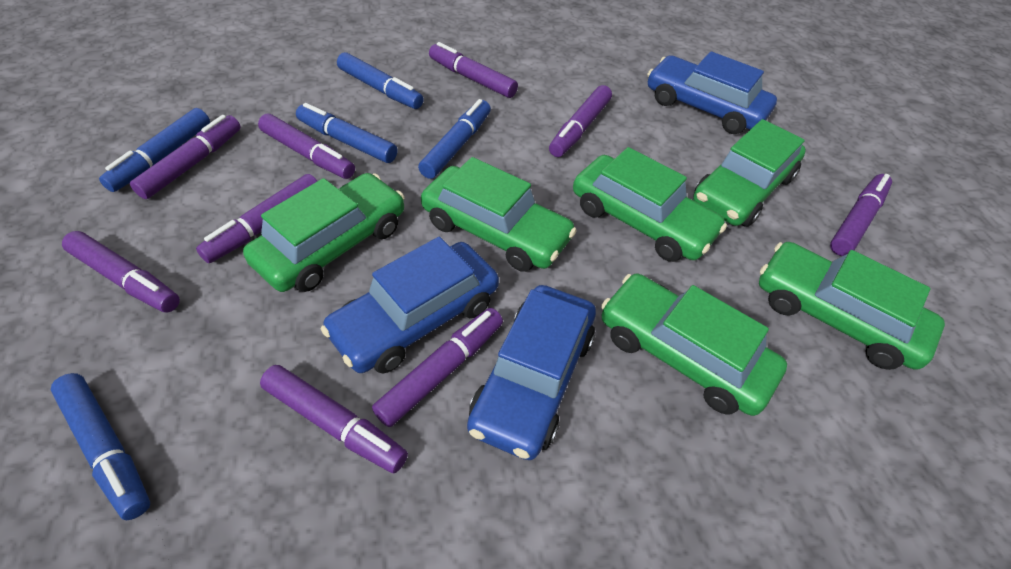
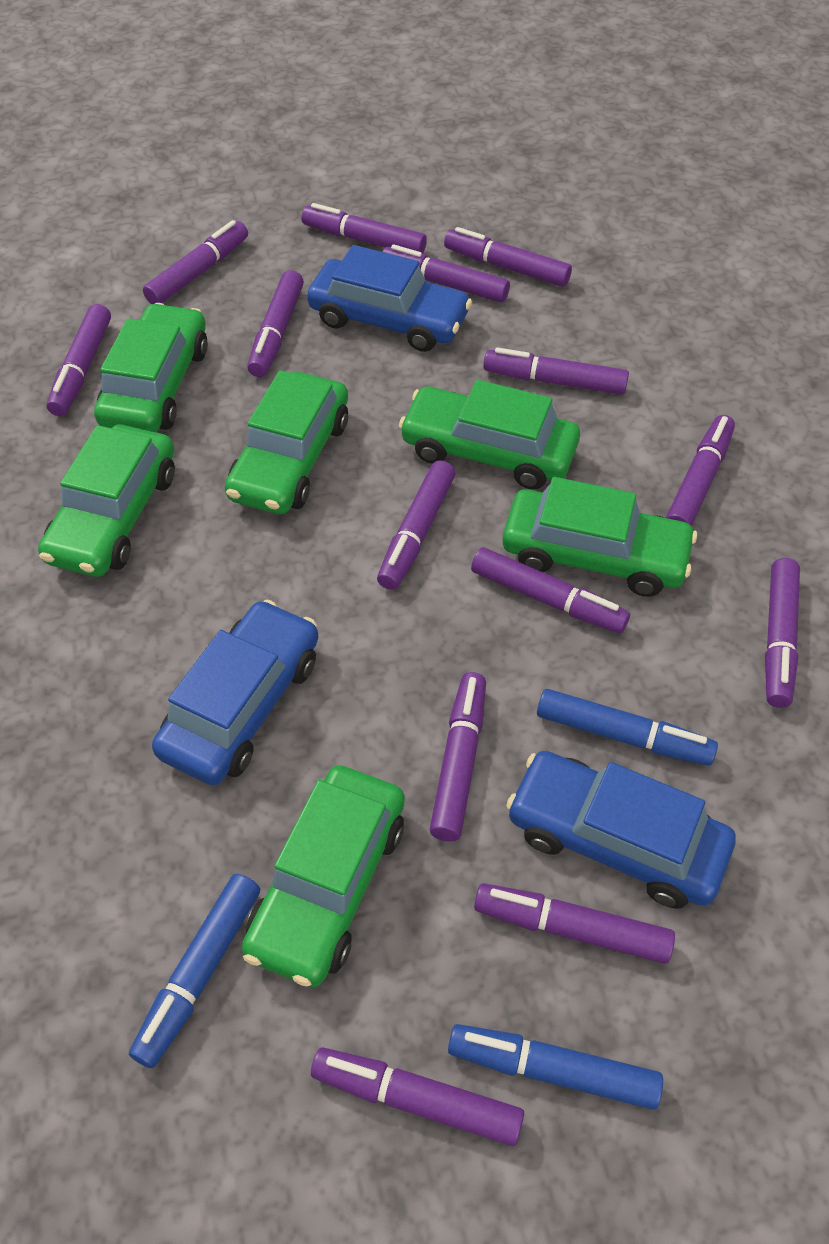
blue marker: [51,373,150,520] [99,108,210,192] [296,103,397,163] [337,52,424,109] [418,99,491,179] = 5 -> [129,874,260,1068] [448,1024,663,1110] [537,689,718,766] = 3
purple marker: [62,231,180,313] [130,115,241,199] [196,174,317,263] [258,114,355,179] [260,365,408,473] [372,308,503,427] [429,42,518,98] [549,85,612,157] [830,174,892,256] = 9 -> [46,304,111,416] [143,220,248,304] [247,270,304,377] [302,203,427,254] [311,1047,524,1146] [377,460,455,590] [383,244,510,302] [430,672,486,841] [444,227,572,287] [471,547,630,633] [474,883,675,964] [483,348,629,395] [666,415,735,526] [765,558,800,708] = 14

